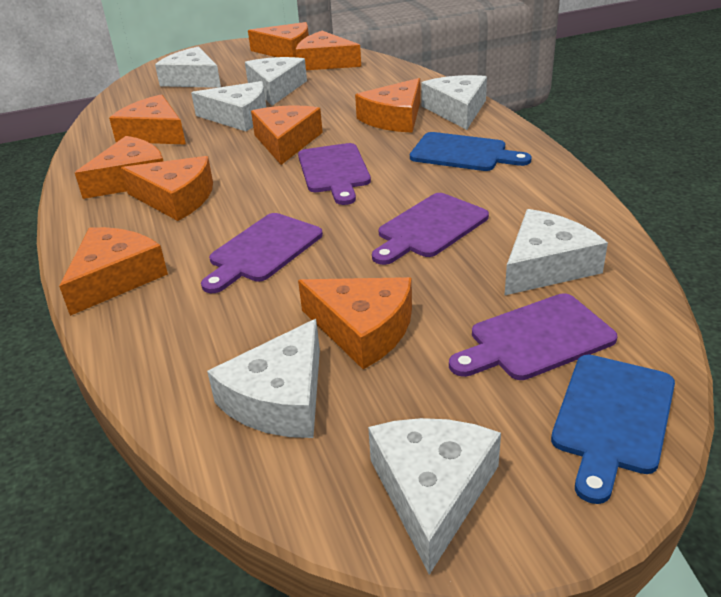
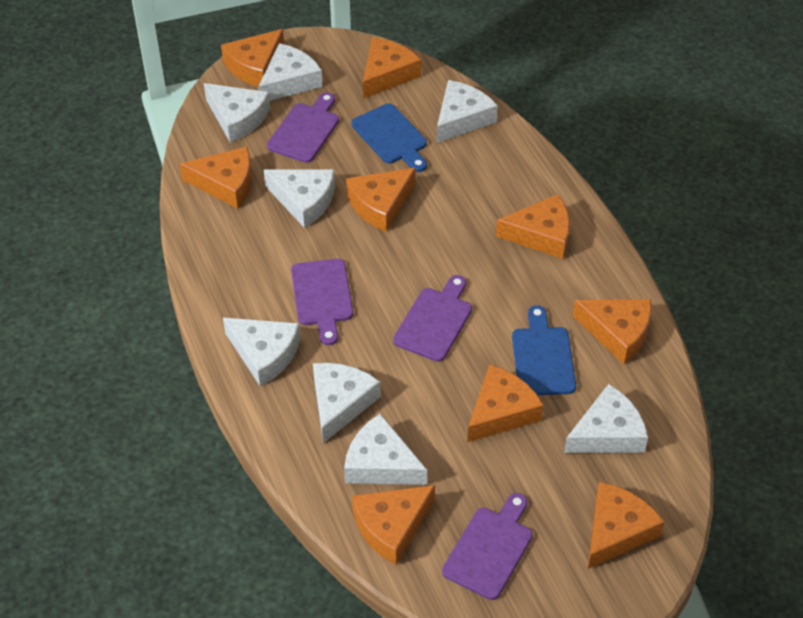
white cheese: [155,46,221,88] [191,81,266,131] [207,319,320,438] [245,57,307,106] [368,418,501,575] [421,75,487,130] [504,209,608,296] = 7 -> [204,83,270,142] [223,318,300,386] [258,43,323,101] [264,169,335,228] [313,363,381,443] [344,414,427,485] [437,80,498,143] [564,384,648,453] = 8

